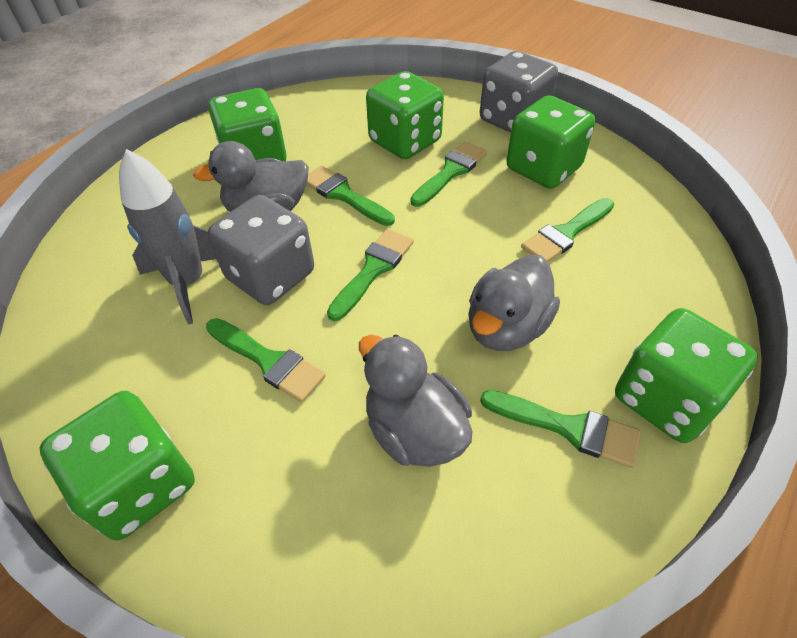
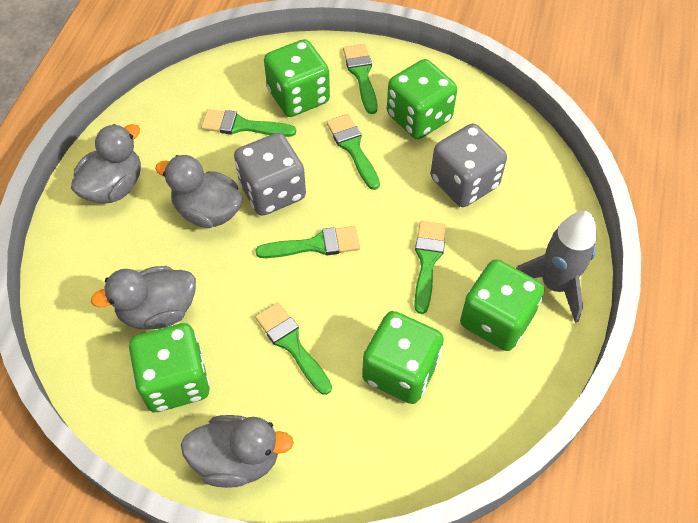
grey duck: [193,141,309,212] [359,335,472,467] [468,255,560,351] = 3 -> [71,124,141,204] [91,266,196,329] [155,155,243,228] [181,415,294,488] = 4

